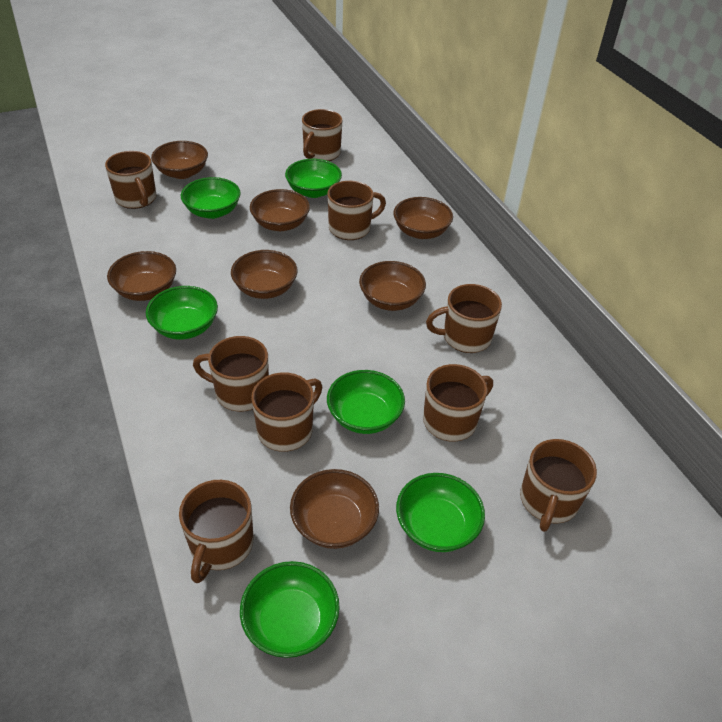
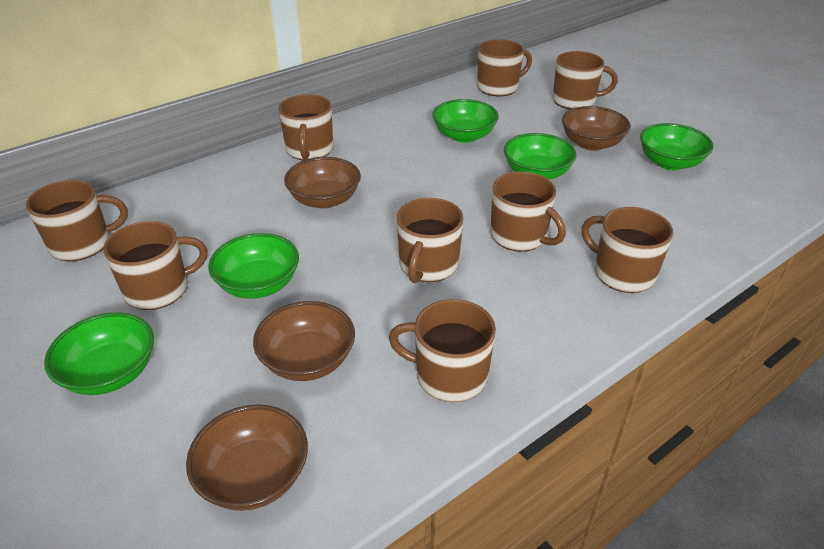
brown bowl: [107,251,176,301] [151,141,208,179] [231,250,297,299] [250,189,310,231] [290,469,379,549] [359,261,426,311] [393,197,453,239] = 7 -> [186,404,308,511] [253,301,355,381] [284,157,361,209] [562,106,631,151] = 4
green bowl: [146,286,218,340] [181,177,241,219] [240,561,340,658] [285,159,342,198] [327,370,405,434] [396,473,485,552] = 6 -> [44,312,154,395] [208,233,299,299] [432,99,499,143] [504,133,577,180] [640,123,713,170] = 5

